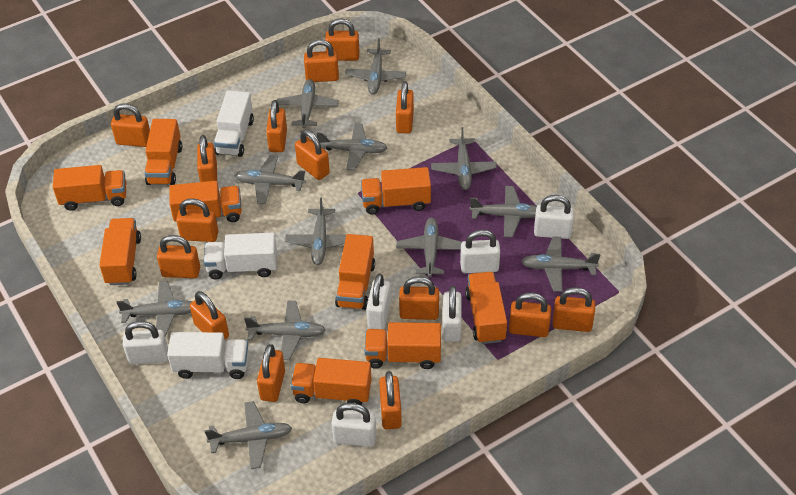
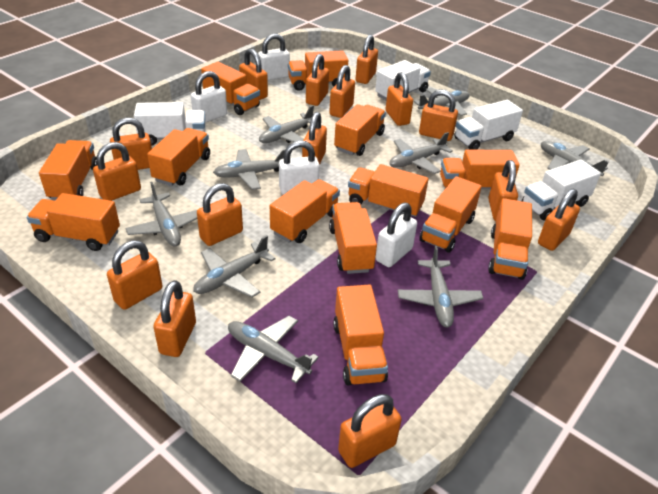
grey plane: [116,281,193,337] [204,401,292,469] [234,155,306,204] [244,301,326,360] [277,79,339,129] [285,197,346,265] [316,123,388,170] [345,38,406,95] [396,218,462,277] [431,127,497,190] [470,186,537,237] [521,236,600,292] = 12 -> [125,182,197,247] [193,235,276,298] [213,149,285,190] [228,316,319,383] [259,105,314,143] [390,132,453,174] [397,246,483,327] [414,88,470,116] [541,141,609,176] = 9
orange truck: [53,165,126,211] [99,218,141,285] [144,119,182,185] [169,181,242,222] [291,358,371,405] [335,234,375,310] [361,167,431,215] [365,322,441,369] [465,272,507,344] = 9 -> [27,193,120,251] [39,140,97,201] [147,128,210,186] [201,61,260,115] [270,179,340,243] [288,50,348,91] [329,202,377,274] [333,285,388,385] [334,104,386,156] [348,164,429,217] [419,176,482,252] [440,149,519,189] [488,198,532,280] = 13
white padlock: [123,321,168,365] [331,403,376,447] [367,274,391,329] [443,285,462,342] [460,230,500,273] [534,195,574,239] = 6 -> [191,71,227,123] [258,34,290,80] [279,141,320,195] [376,203,417,267] = 4
white truck: [167,332,249,379] [203,233,277,279] [214,90,254,157] = 3 -> [134,102,206,146] [375,60,431,100] [454,100,523,150] [522,159,601,221] = 4

